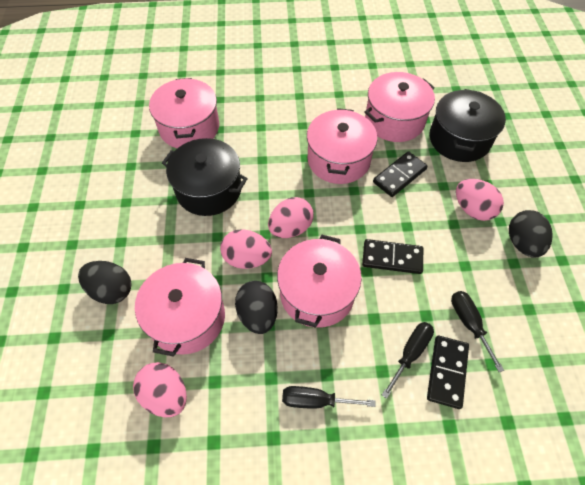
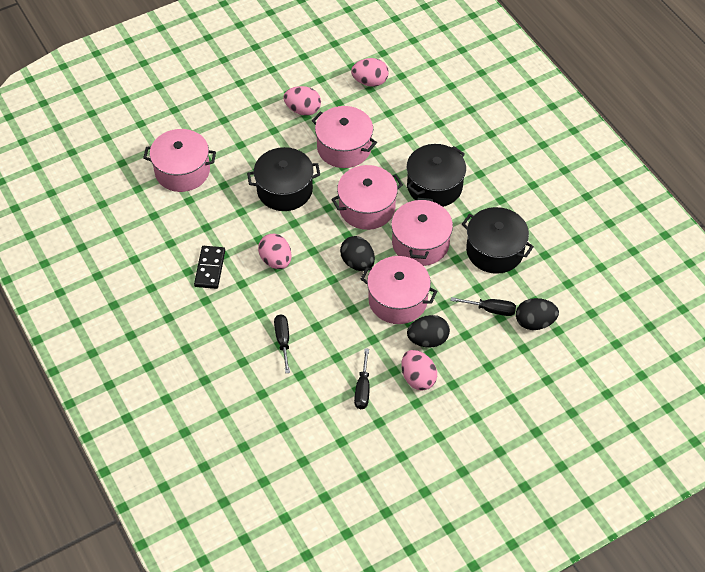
black domino: [362,239,423,274] [373,151,428,197] [427,336,469,409] = 3 -> [194,246,225,289] = 1
black pot: [162,138,248,216] [429,89,506,162] = 2 -> [247,147,320,211] [407,144,466,207] [462,207,534,274] = 3

